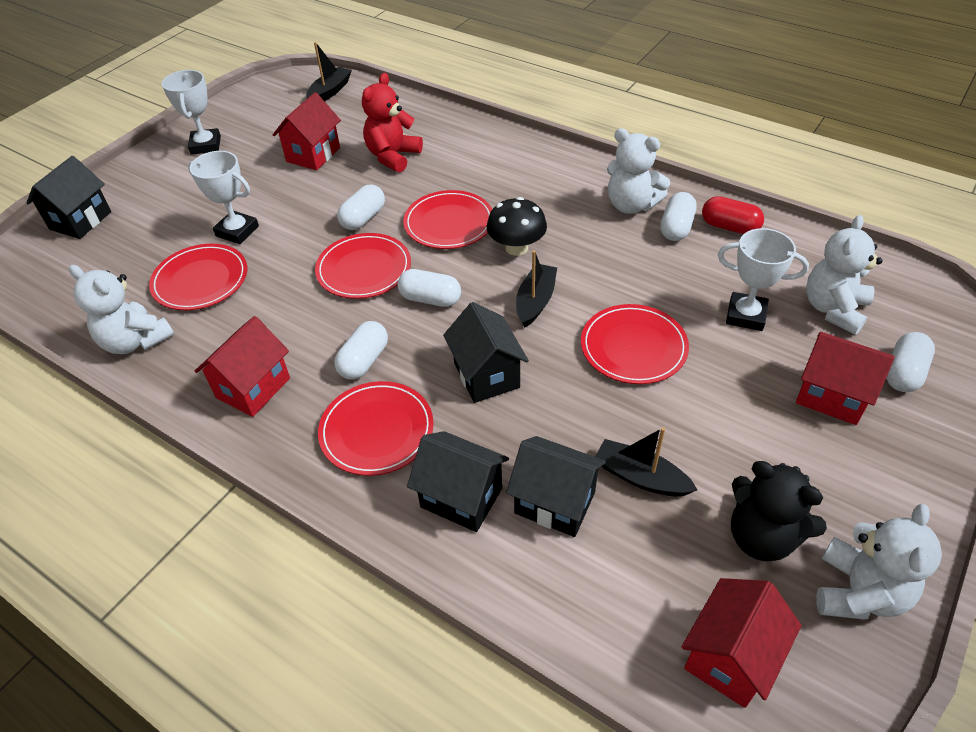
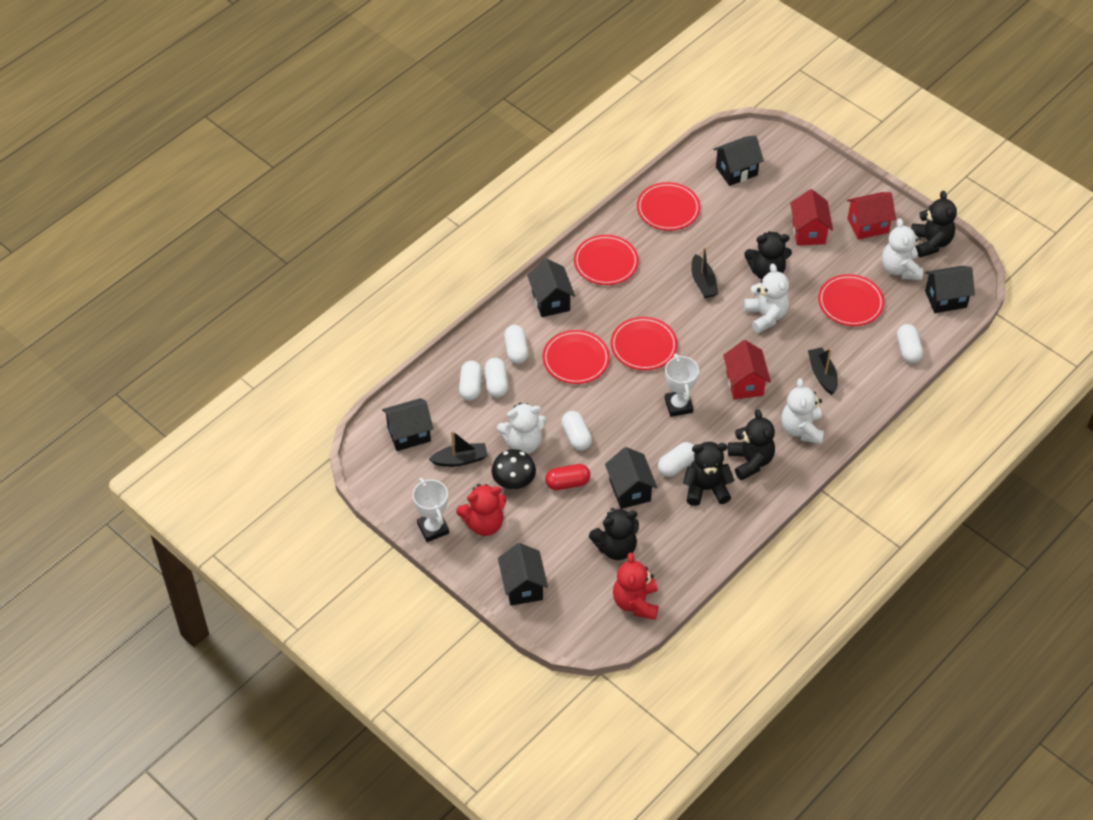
black house: [26,156,111,239] [407,431,509,532] [443,302,529,403] [506,436,606,537] = 4 -> [382,398,433,451] [498,543,548,606] [527,258,575,317] [605,447,657,509] [713,135,764,186] [925,266,975,313] = 6
black teddy bear: [731,461,827,561] = 1 -> [589,508,639,560] [683,442,735,506] [728,409,775,480] [744,231,792,280] [911,191,957,257] = 5
red house: [195,316,290,417] [273,92,341,170] [682,578,802,708] [796,332,895,425] = 4 -> [723,340,771,399] [790,189,833,246] [847,192,896,240] = 3
red teddy bear: [362,73,423,173] = 1 -> [456,484,506,536] [613,552,658,620] = 2
white capsule: [334,321,388,379] [337,184,385,230] [398,269,461,307] [660,192,697,241] [886,332,935,392] = 5 -> [459,361,482,401] [484,358,508,398] [504,325,529,364] [561,411,592,451] [658,442,695,477] [897,324,923,363] = 6
white trophy: [162,70,221,155] [188,151,259,244] [718,228,809,331] = 3 -> [413,478,449,542] [665,354,699,417] = 2

